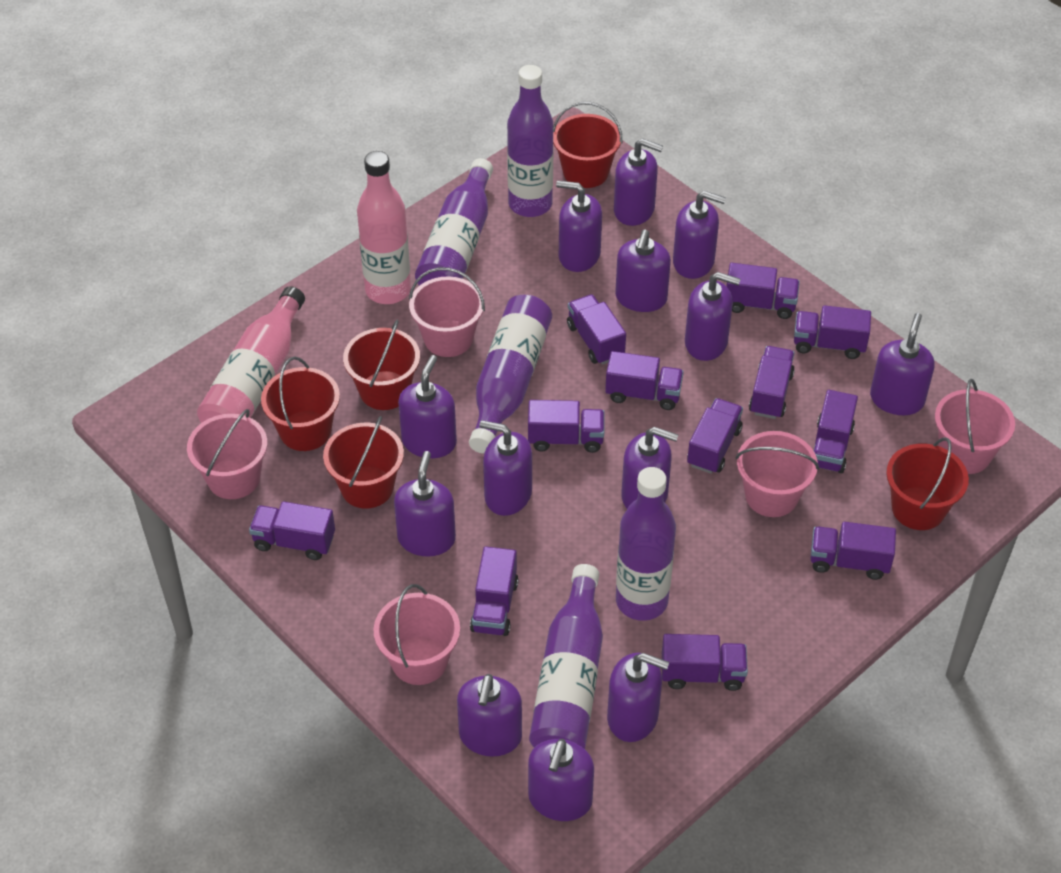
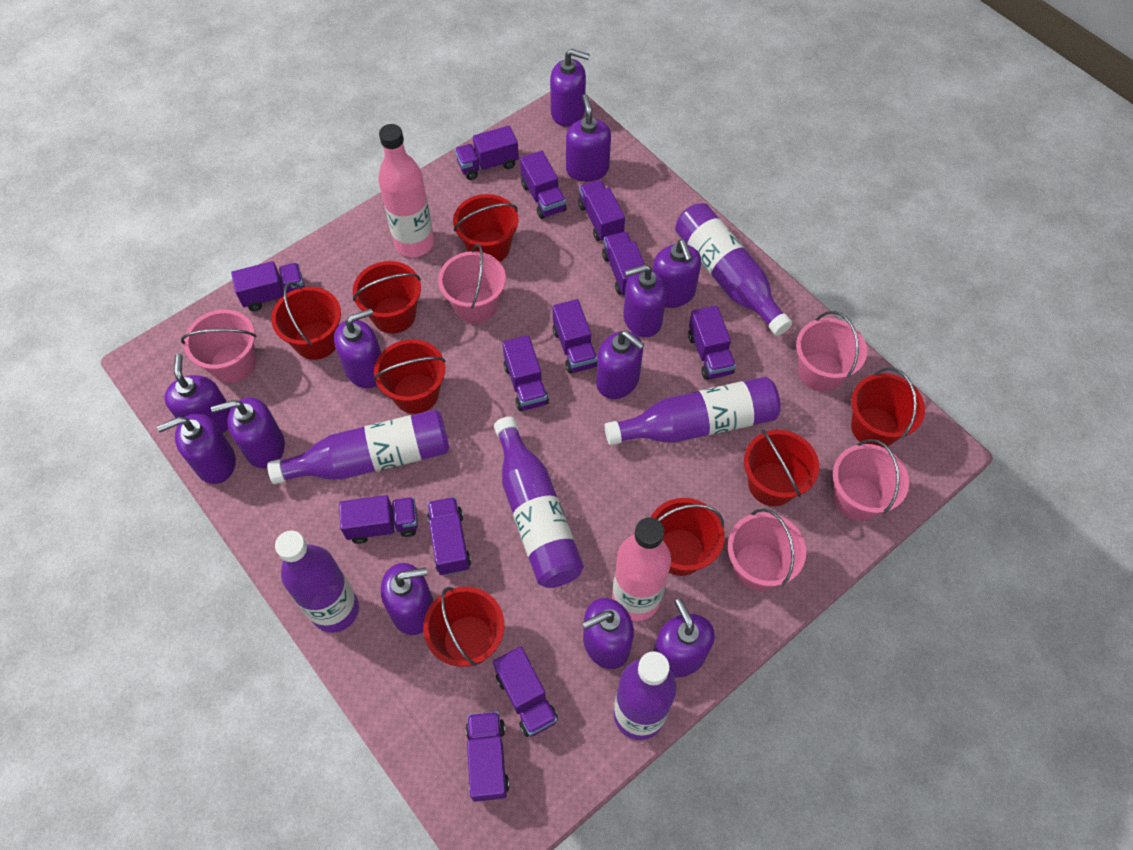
purple bottle: [415,158,493,286] [469,295,552,454] [507,65,553,217] [529,564,603,749] [616,467,676,621] = 5 -> [267,409,450,484] [275,530,359,633] [494,417,584,588] [604,377,781,445] [614,651,677,740] [675,203,792,336] = 6
purple soap dispenser: [394,451,456,556] [398,355,457,458] [457,674,522,757] [479,420,532,516] [528,739,594,821] [556,181,602,272] [607,653,669,742] [614,138,663,226] [615,229,671,312] [621,427,678,509] [673,191,726,279] [685,272,740,361] [870,313,935,415] = 13 -> [157,413,236,484] [164,353,231,433] [211,397,285,468] [334,308,381,388] [381,563,433,635] [550,49,590,127] [566,94,611,182] [582,598,634,669] [596,331,644,399] [623,264,667,337] [653,239,701,308] [653,598,715,677] = 12
red bucket: [261,357,340,451] [323,416,404,509] [343,320,420,410] [553,102,622,188] [886,437,969,530] = 5 -> [271,282,341,360] [353,261,421,333] [374,339,446,414] [423,587,504,667] [453,194,519,262] [651,498,725,576] [744,430,819,506] [851,367,925,448] = 8

